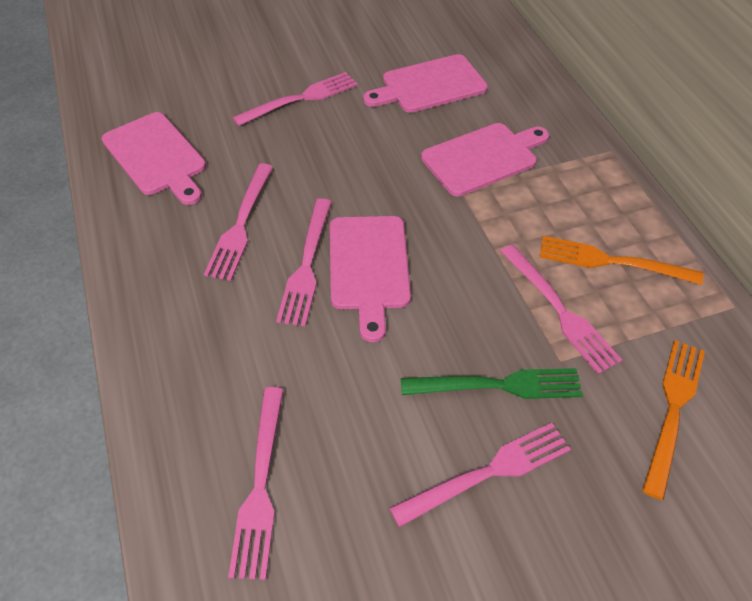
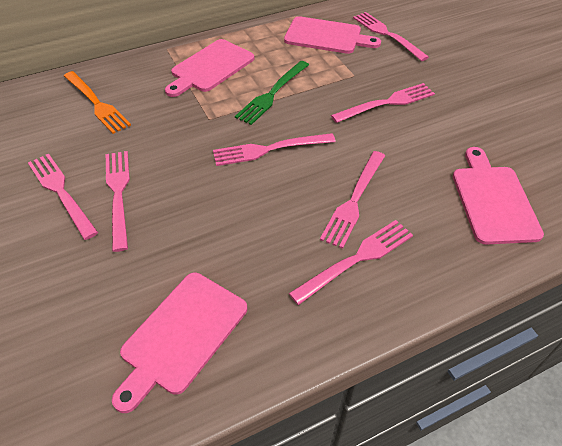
orange fork: [539,236,703,285] [642,340,705,500] = 2 -> [64,71,131,134] = 1
pink fork: [204,163,273,281] [228,387,284,580] [232,72,358,126] [276,198,331,327] [389,423,571,527] [500,244,622,374] = 6 -> [28,154,98,240] [106,151,130,252] [213,133,336,166] [289,220,413,305] [320,151,385,249] [331,83,435,123] [353,12,429,61] = 7

